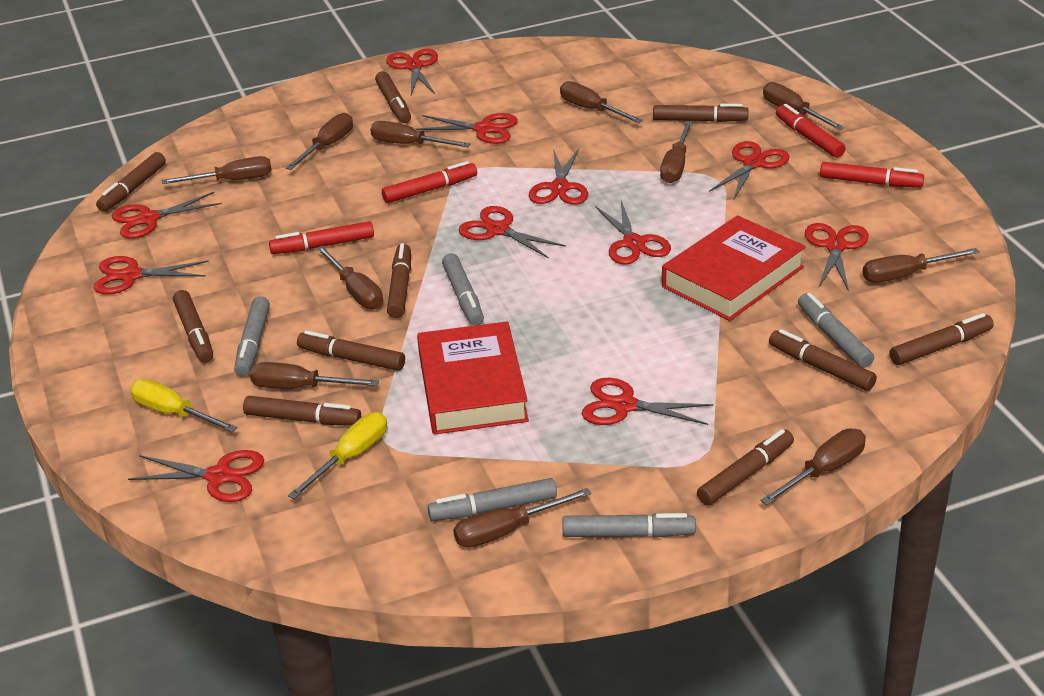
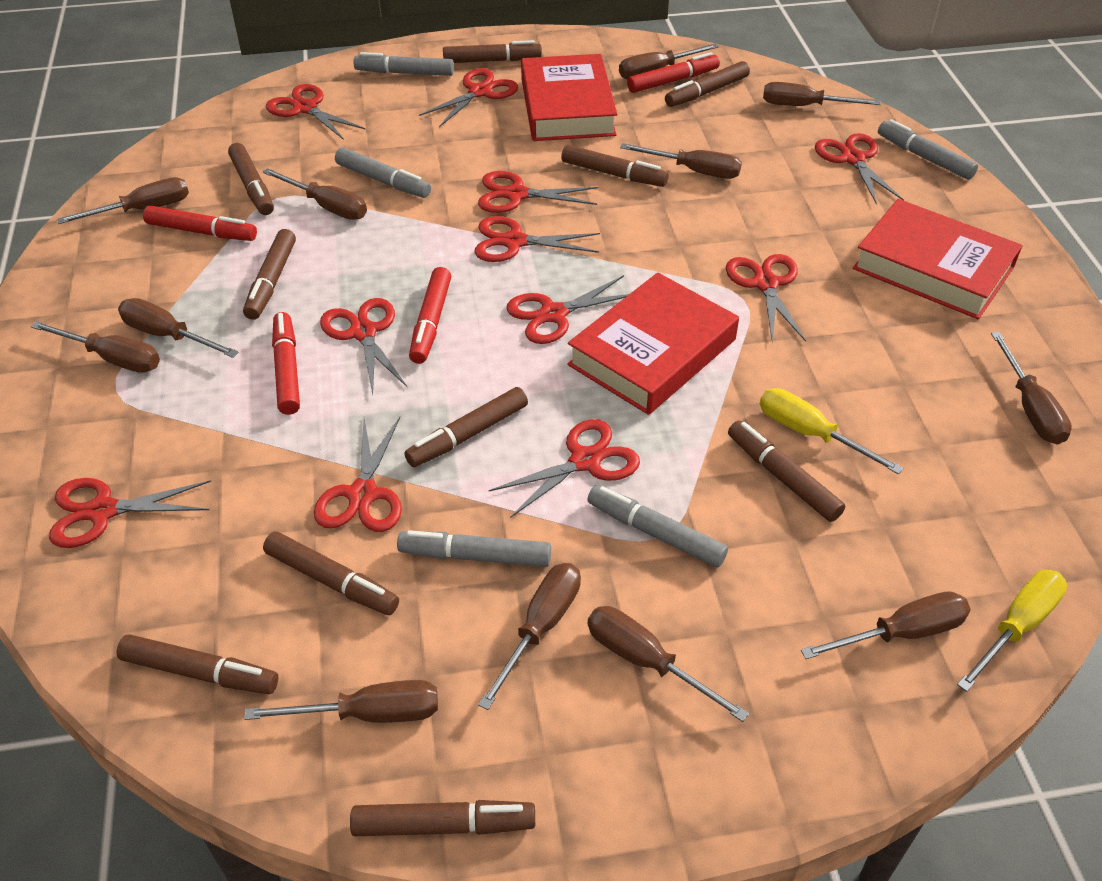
brown screwdriver: [162,156,272,184] [250,362,379,389] [286,113,353,170] [316,246,383,309] [370,121,471,147] [453,488,591,548] [560,81,643,123] [660,121,692,183] [761,429,866,505] [763,82,844,130] [862,248,980,283] = 11 -> [31,321,160,373] [57,177,189,224] [118,298,239,358] [244,680,438,723] [263,168,367,220] [478,563,581,710] [588,606,749,722] [619,44,719,79] [620,143,742,179] [763,82,881,106] [801,591,970,659] [991,332,1072,445] = 12
red book: [417,321,529,435] [662,215,806,321] = 2 -> [521,54,618,141] [567,273,739,415] [853,199,1022,319] = 3

